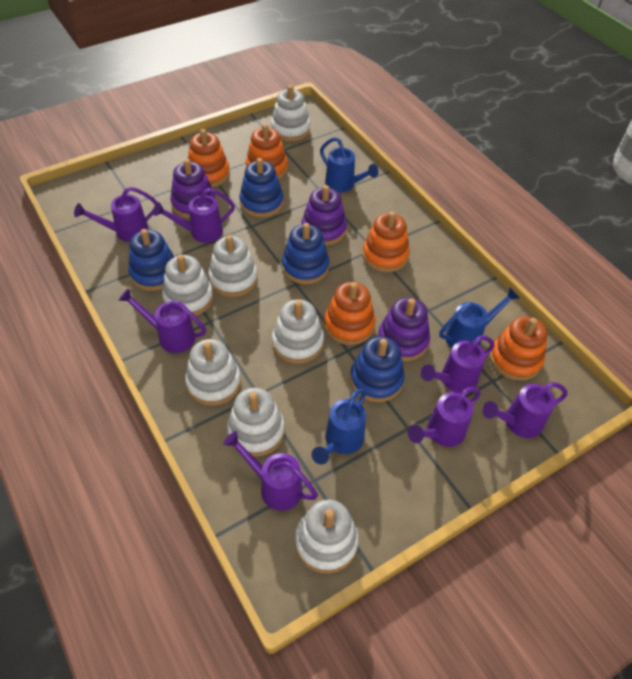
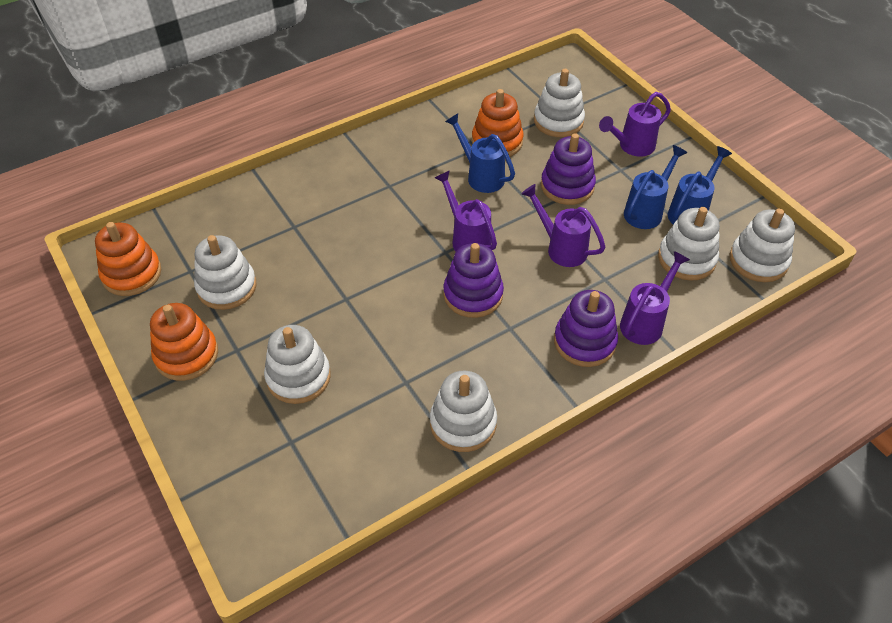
blue stacking toy: [128,229,175,291] [239,158,283,217] [282,223,329,284] [350,336,405,402] = 4 -> none = 0
orange stacking toy: [188,129,230,187] [246,124,288,179] [324,282,375,345] [362,211,410,272] [490,316,547,381] = 5 -> [95,222,161,296] [150,303,218,381] [472,89,523,157] = 3
purple watering can: [74,187,157,242] [118,288,206,353] [153,188,235,243] [223,431,318,511] [408,387,481,447] [420,335,495,393] [482,382,568,438] = 7 -> [435,171,497,252] [521,184,605,267] [599,92,671,157] [620,251,690,345] = 4
white stacking toy: [162,255,213,316] [185,339,241,406] [208,235,258,297] [227,388,285,457] [271,85,310,142] [272,299,324,364] [295,500,359,573] = 7 -> [194,235,256,310] [264,325,331,404] [430,370,497,452] [534,69,585,137] [658,207,720,281] [730,208,795,282] = 6

